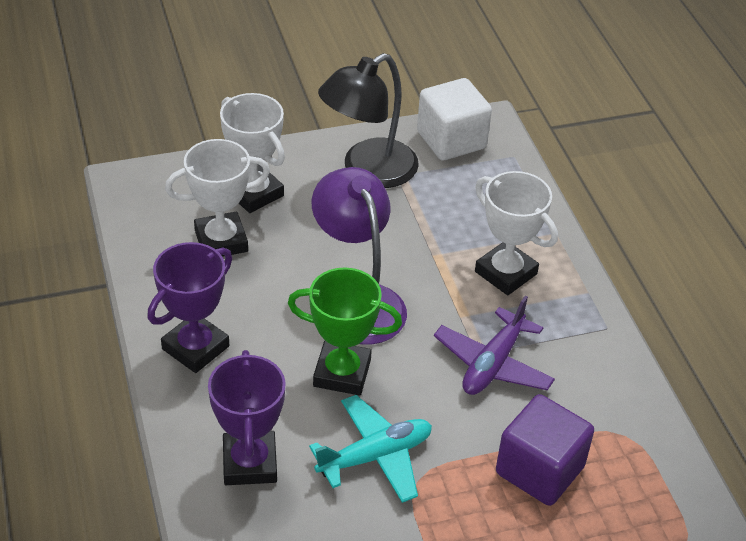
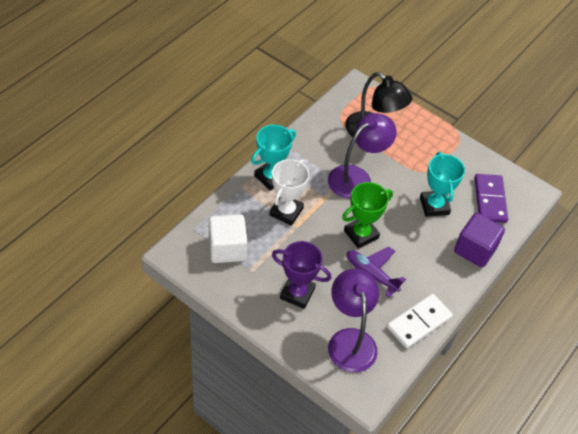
purple domino: none = 0 -> [475,174,508,223] = 1
purple lamp: [312,167,407,345] = 1 -> [328,113,397,199] [328,269,379,373] = 2
purple trophy: [147,242,232,373] [208,350,286,485] = 2 -> [272,241,331,309] = 1
turquoise plane: [309,395,432,503] = 1 -> none = 0
turquoise trophy: none = 0 -> [251,125,296,191] [420,152,465,217] = 2
white domino: none = 0 -> [387,294,453,349] = 1
white trophy: [165,139,270,257] [220,93,285,213] [475,171,558,295] = 3 -> [270,159,309,226] = 1

